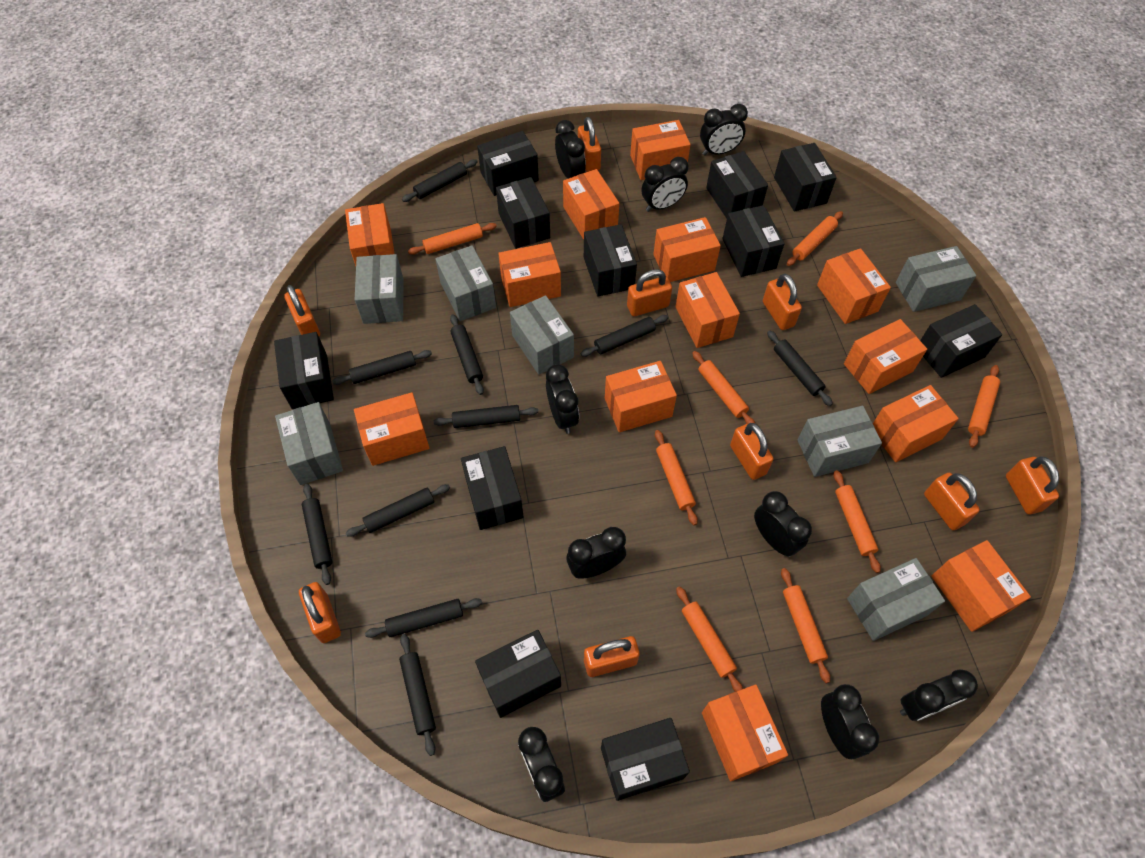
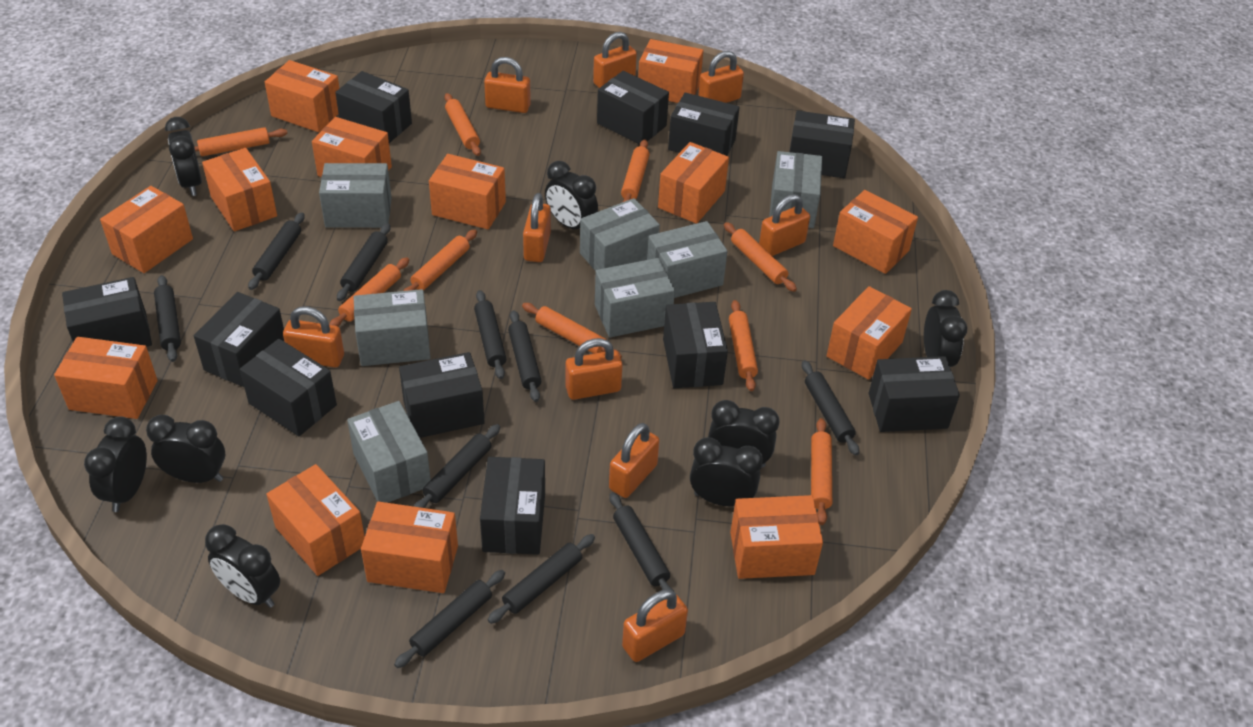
black clock: [518,727,565,802] [546,364,579,434] [555,120,586,179] [566,527,626,579] [642,157,689,212] [700,104,748,156] [754,491,812,557] [821,684,879,759] [900,670,978,721] = 9 -> [84,417,147,512] [146,415,225,483] [165,117,202,196] [205,524,280,608] [545,161,598,229] [690,437,763,506] [708,400,779,468] [924,290,967,367] = 8
orange rolling pin: [408,223,497,255] [655,430,698,526] [676,586,743,691] [692,351,755,424] [781,568,830,683] [787,211,843,266] [834,470,881,573] [968,365,1000,448] = 8 -> [194,127,287,156] [329,257,409,327] [403,230,477,291] [444,93,481,156] [522,303,622,358] [621,139,650,202] [724,222,797,292] [729,300,758,391] [811,418,832,525] = 9

